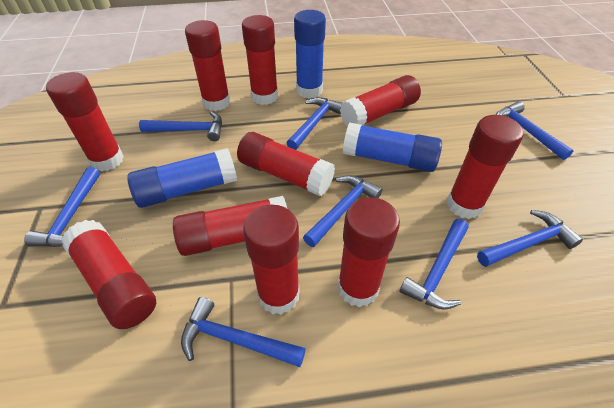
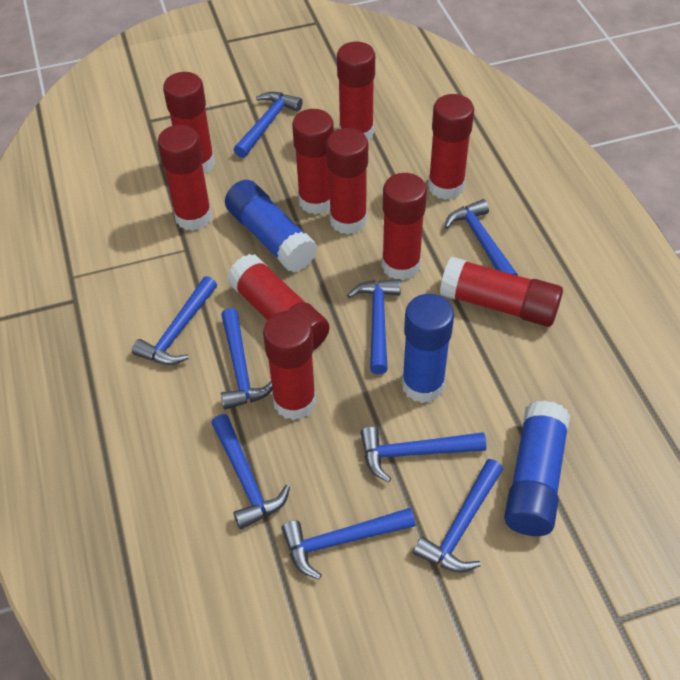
blue hammer: [24,167,100,247] [139,111,222,141] [181,297,306,367] [287,97,342,150] [303,175,383,247] [399,219,469,310] [477,210,583,267] [496,101,574,160] = 8 -> [132,276,217,365] [212,414,290,530] [221,308,272,410] [234,92,303,158] [282,508,415,579] [347,279,401,374] [360,426,487,482] [413,459,503,573] [445,199,518,276] = 9

